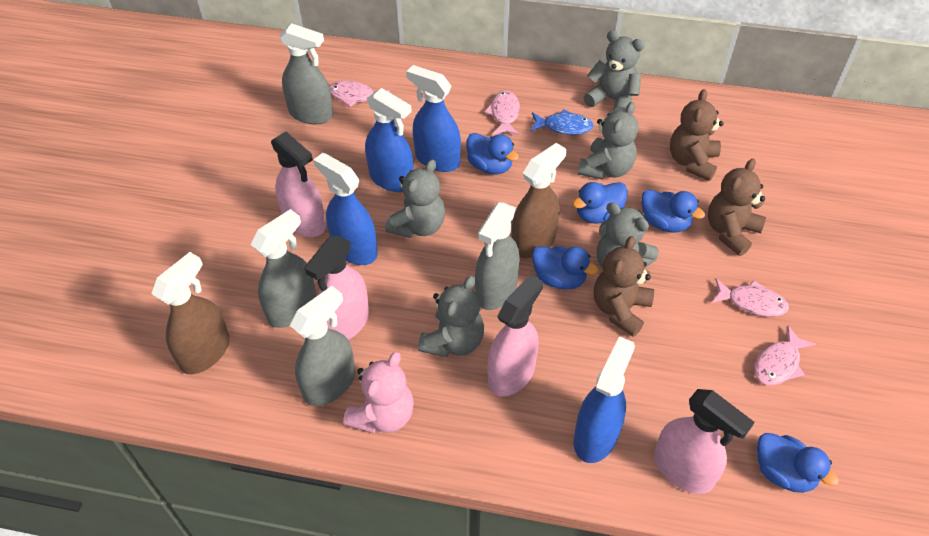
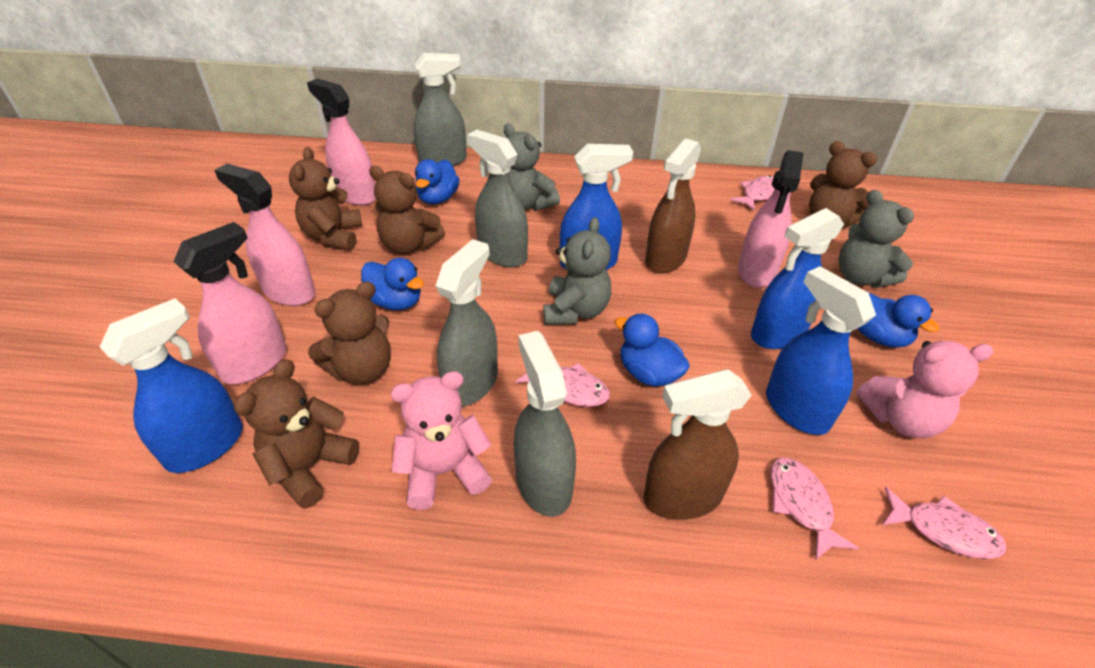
blue duck: [466,133,519,175] [532,246,598,290] [572,182,628,224] [641,189,705,232] [757,433,839,493] = 5 -> [361,258,424,310] [415,159,460,204] [615,314,690,387] [857,290,939,348] = 4
blue fish: [530,109,594,135] = 1 -> none = 0
brown teddy bear: [594,236,654,337] [670,89,723,181] [708,159,766,256] = 3 -> [234,359,360,509] [289,147,362,250] [308,282,391,384] [369,166,445,254] [809,141,877,228] = 5
grey teddy bear: [385,160,445,238] [418,276,484,357] [578,102,638,180] [584,30,644,112] [597,202,659,269] = 5 -> [504,124,560,211] [543,217,611,325] [838,190,914,288] = 3
pink teddy bear: [343,352,414,433] = 1 -> [391,371,492,510] [856,341,993,438] = 2

